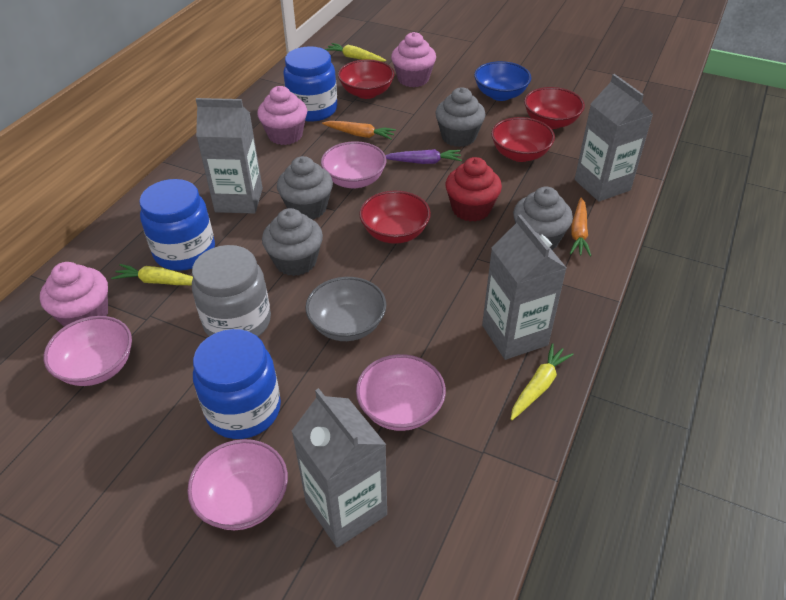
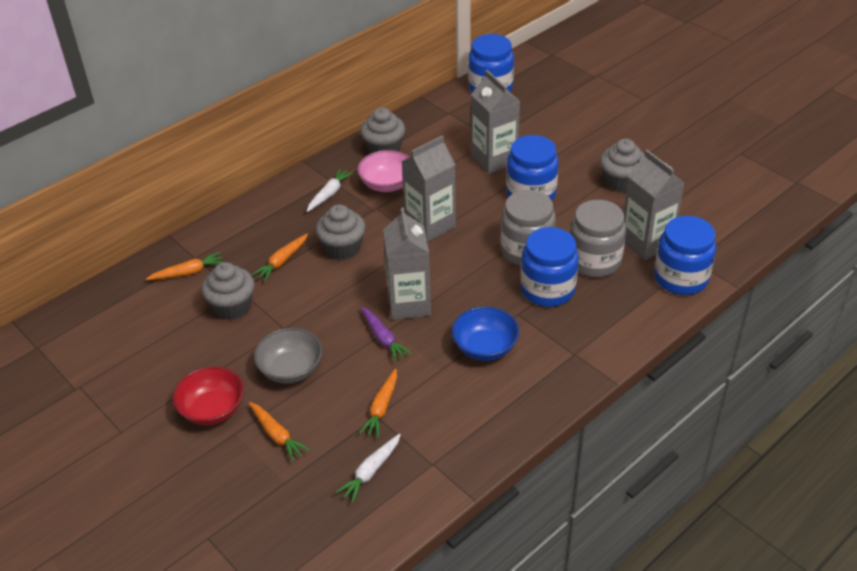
blue jar: [139,179,215,271] [193,329,281,439] [283,46,337,122] = 3 -> [468,34,514,92] [506,135,559,200] [521,227,579,307] [654,216,716,295] = 4
grey jar: [192,245,271,337] = 1 -> [501,190,556,266] [570,200,626,277] = 2
orange carrot: [322,121,396,140] [570,198,591,257] = 2 -> [146,252,223,280] [249,402,310,462] [252,233,308,282] [359,369,397,438] = 4
pink bowl: [44,316,132,386] [187,439,288,530] [321,141,386,189] [356,354,446,431] = 4 -> [357,150,409,192] = 1
pink cupcake: [40,262,108,327] [257,86,307,145] [391,32,436,87] = 3 -> none = 0
red bowl: [338,60,394,99] [359,191,431,244] [491,117,555,162] [524,87,585,129] = 4 -> [173,366,244,425] = 1
red cupcake: [446,157,502,222] = 1 -> none = 0
white carrot: none = 0 -> [307,168,354,212] [335,434,401,503] = 2
yellow carrot: [111,264,193,285] [325,43,386,62] [511,343,574,420] = 3 -> none = 0

